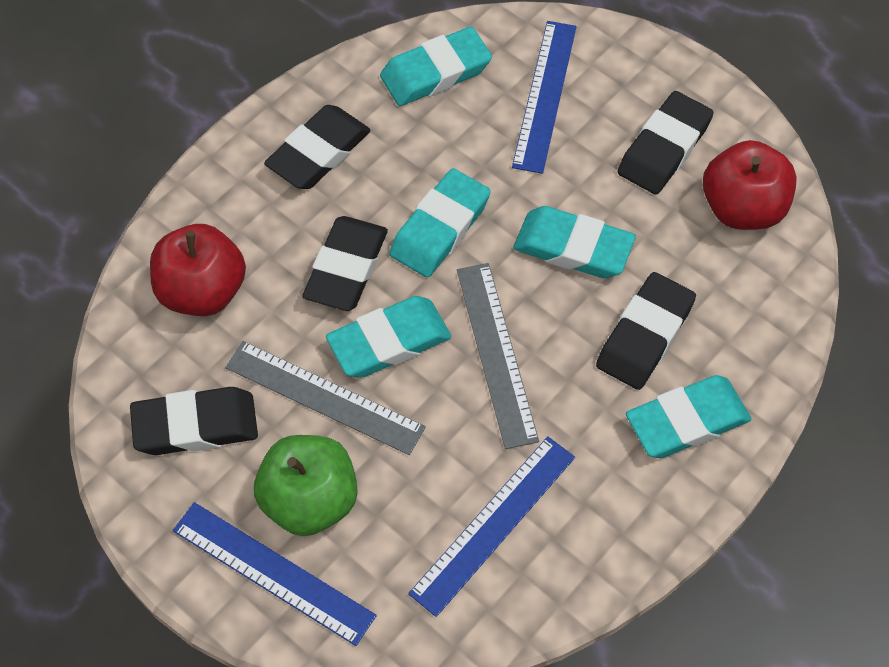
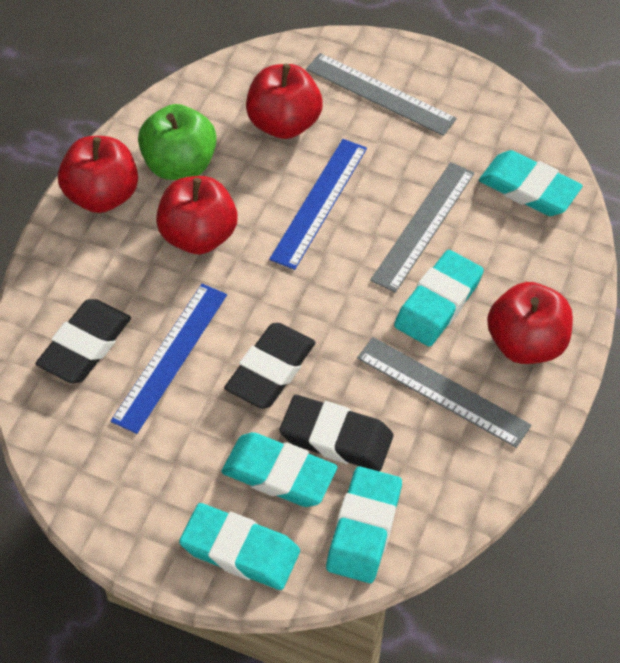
black eraser: [130,387,258,455] [264,105,371,189] [302,216,388,311] [596,272,696,390] [618,91,714,194] = 5 -> [36,299,131,383] [224,323,316,409] [279,395,393,471] = 3
blue ruler: [173,502,377,646] [408,436,575,617] [512,21,577,174] = 3 -> [111,284,227,434] [269,139,367,270] = 2
grey ruler: [225,341,426,455] [457,263,539,449] = 2 -> [306,53,457,136] [357,337,532,448] [370,162,475,293] = 3
red apple: [150,224,246,316] [703,140,797,230] = 2 -> [58,136,138,213] [156,176,238,254] [246,64,323,139] [487,282,573,364] = 4

